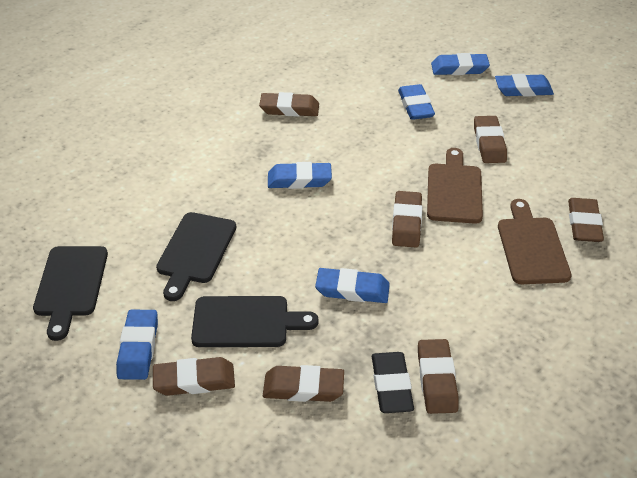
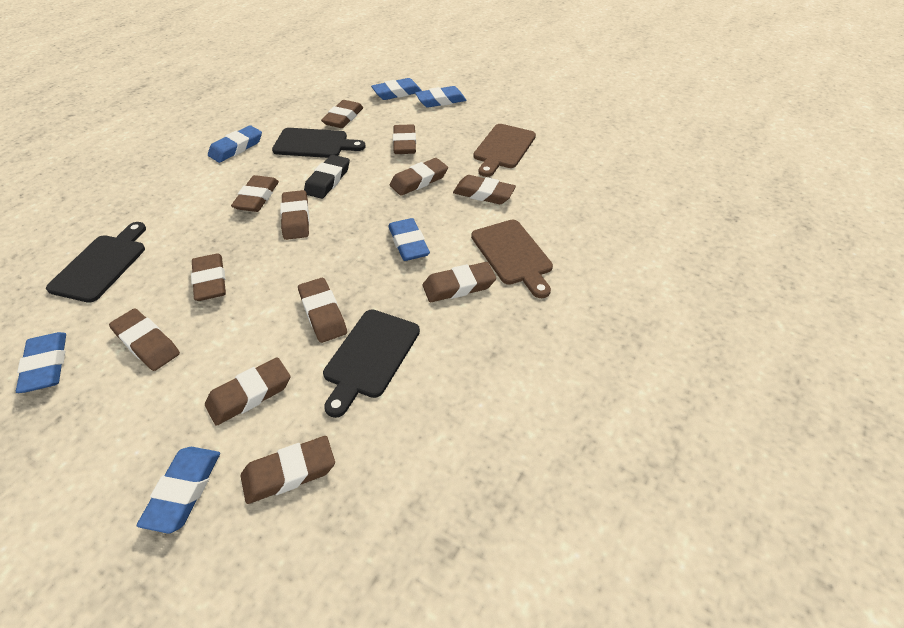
brown eraser: [153,357,235,396] [259,92,319,117] [263,365,344,402] [392,191,422,248] [418,339,459,414] [474,116,507,163] [568,198,604,242] = 7 -> [109,309,180,371] [191,253,226,301] [205,357,291,426] [231,175,279,212] [241,436,335,504] [280,190,310,240] [298,278,347,343] [321,100,363,128] [390,158,448,196] [393,124,416,154] [423,262,496,302] [453,175,516,204] = 12

